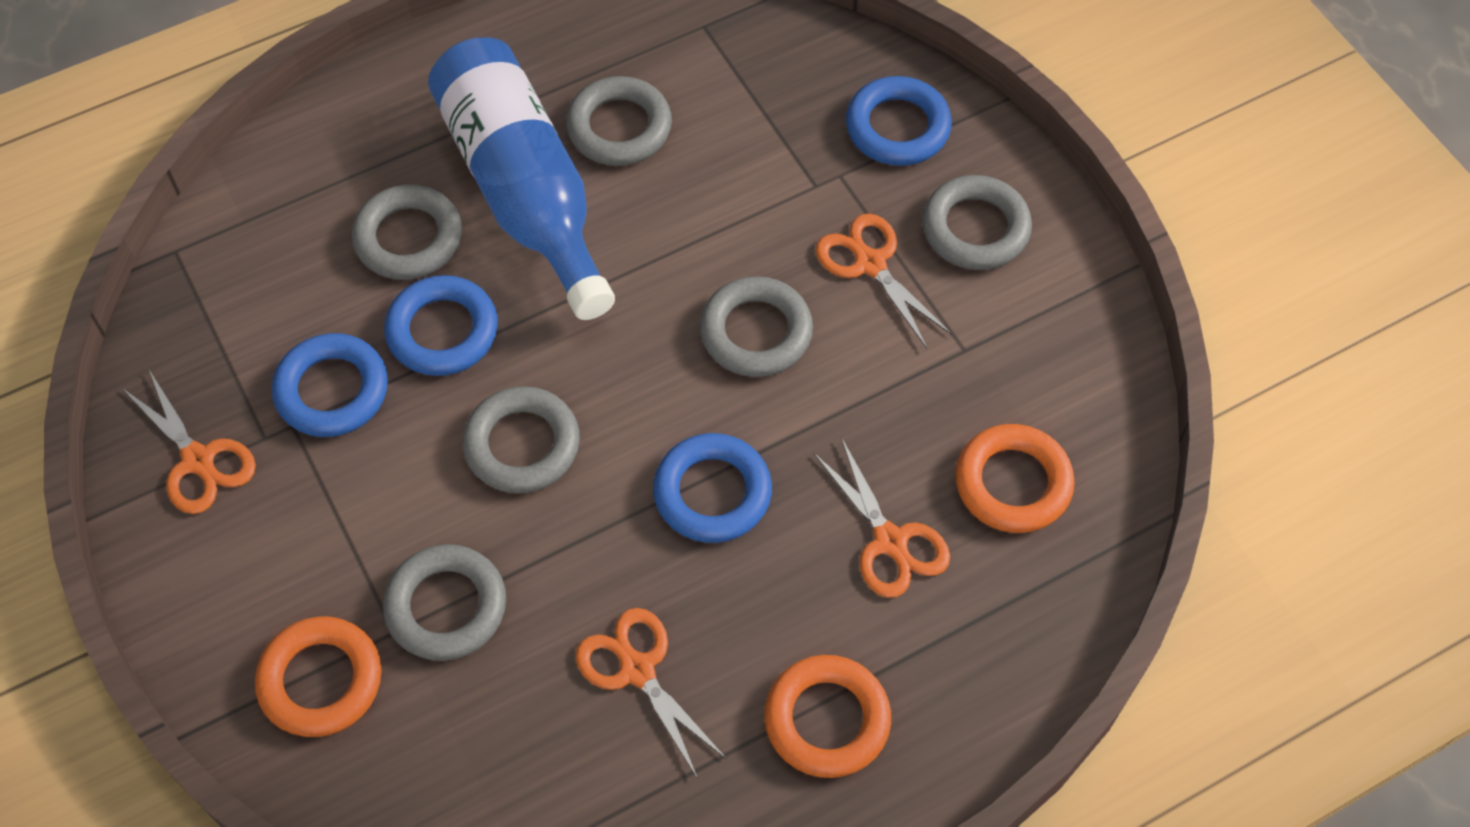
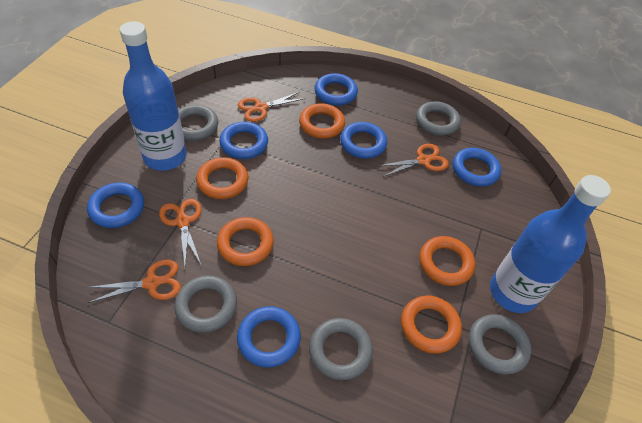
blue bottle: [428,37,615,320] = 1 -> [120,21,187,171] [490,175,611,313] = 2
blue ring: [272,333,388,437] [384,275,498,376] [653,433,772,543] [846,76,952,166] = 4 -> [87,183,144,228] [219,122,268,159] [237,306,301,368] [314,73,358,106] [340,122,387,159] [453,148,501,187] = 6
grey ring: [351,184,462,280] [383,544,506,661] [462,386,580,493] [566,76,672,166] [700,276,813,377] [922,175,1032,270] = 6 -> [175,276,237,333] [178,105,218,141] [309,318,373,380] [416,101,461,136] [469,314,531,375] = 5
orange ring: [255,616,382,737] [764,655,891,778] [955,424,1075,533] = 3 -> [196,157,248,199] [217,217,274,266] [299,103,345,139] [401,296,462,354] [419,236,475,286] = 5

